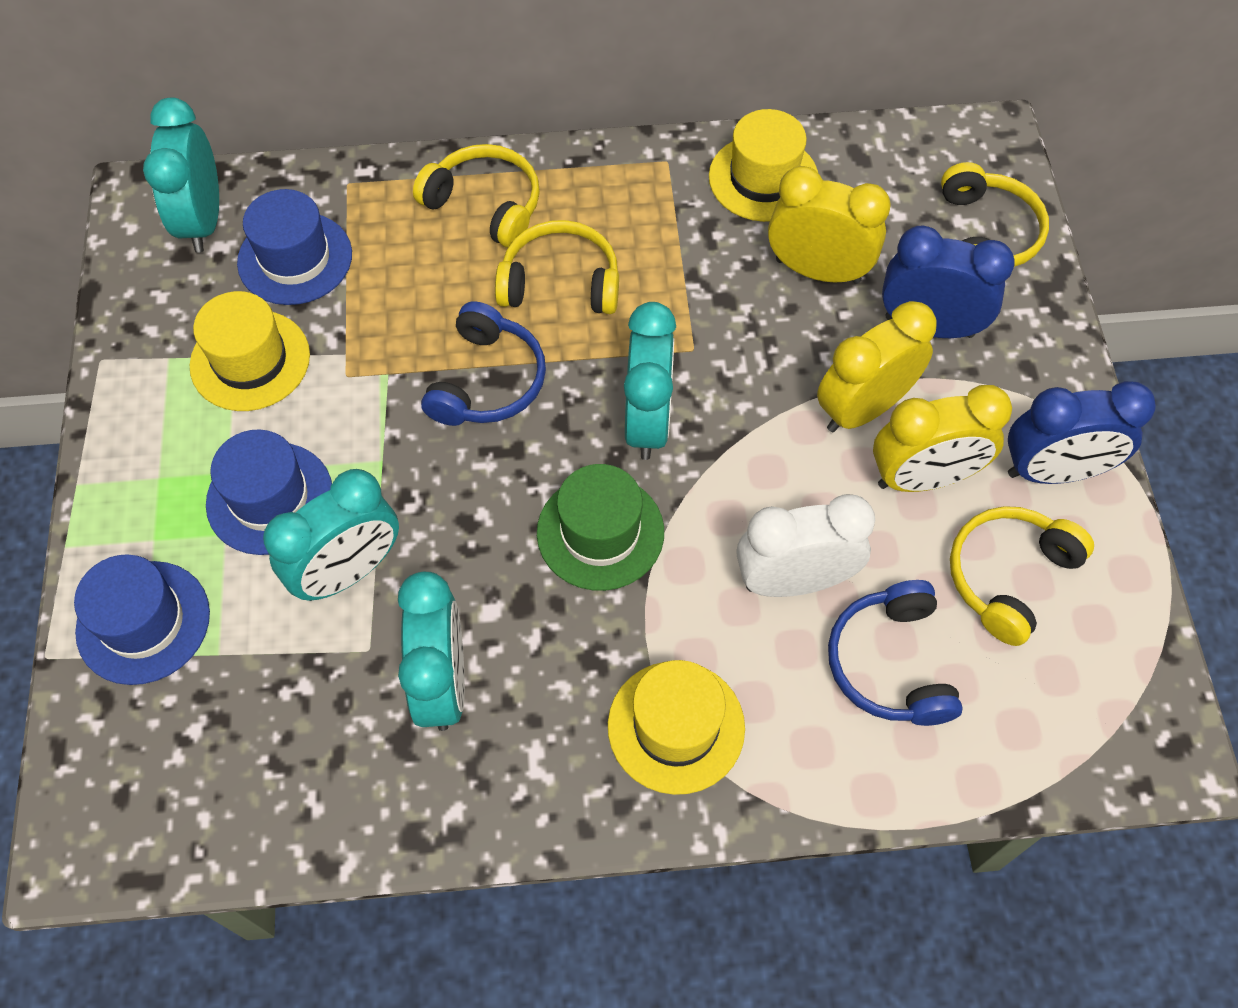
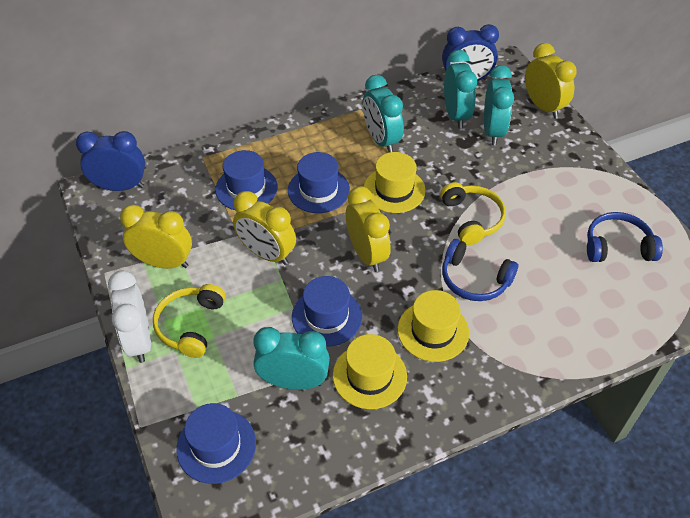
blue hat: [74,554,210,685] [206,429,332,555] [237,189,352,305] = 3 -> [176,403,256,484] [215,150,278,210] [288,152,350,213] [292,276,362,347] = 4
green hat: [537,464,664,591] = 1 -> none = 0
yellow clock: [768,166,891,284] [817,301,936,432] [873,385,1012,492] = 3 -> [120,205,192,269] [233,191,296,265] [346,186,391,272] [525,43,577,119] = 4
yellow headphones: [413,144,540,248] [495,220,619,314] [941,162,1049,267] [950,506,1094,646] = 4 -> [153,284,226,358] [440,182,506,245] = 2

